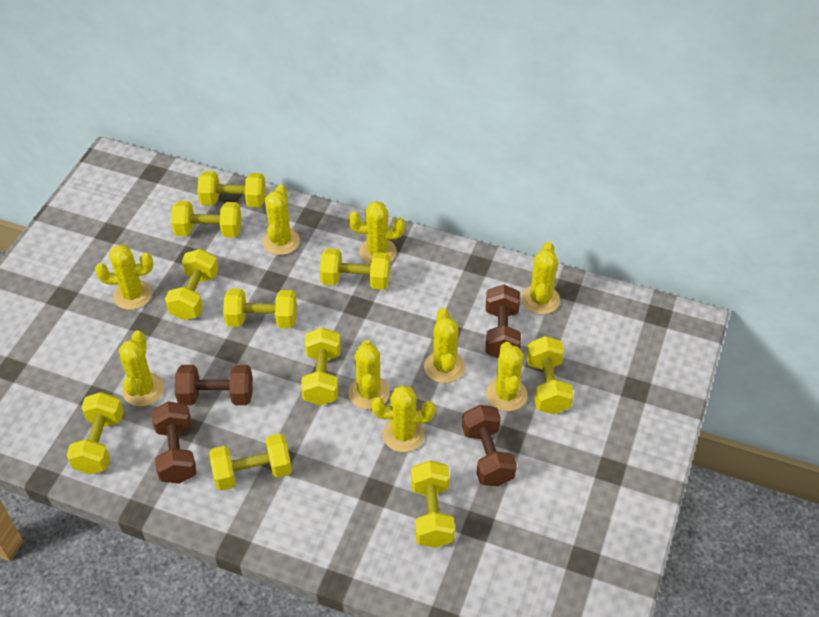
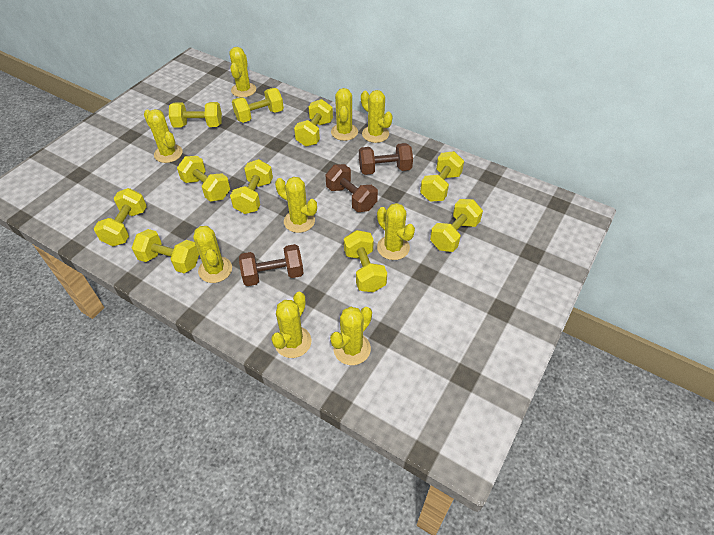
brown dumbbell: [151,402,196,484] [175,365,253,405] [462,405,517,486] [486,285,521,358] = 4 -> [239,244,304,286] [326,164,378,212] [359,143,413,175] = 3

